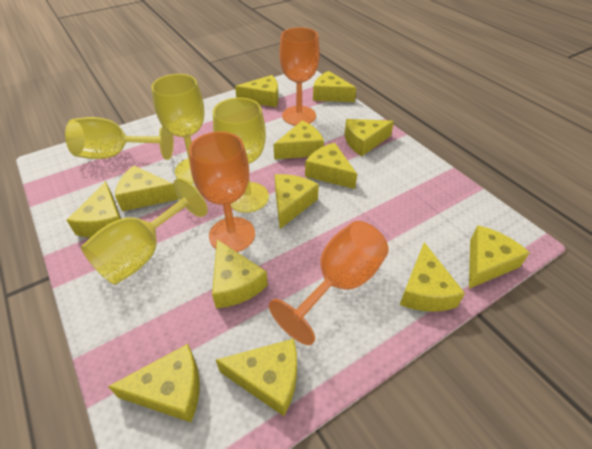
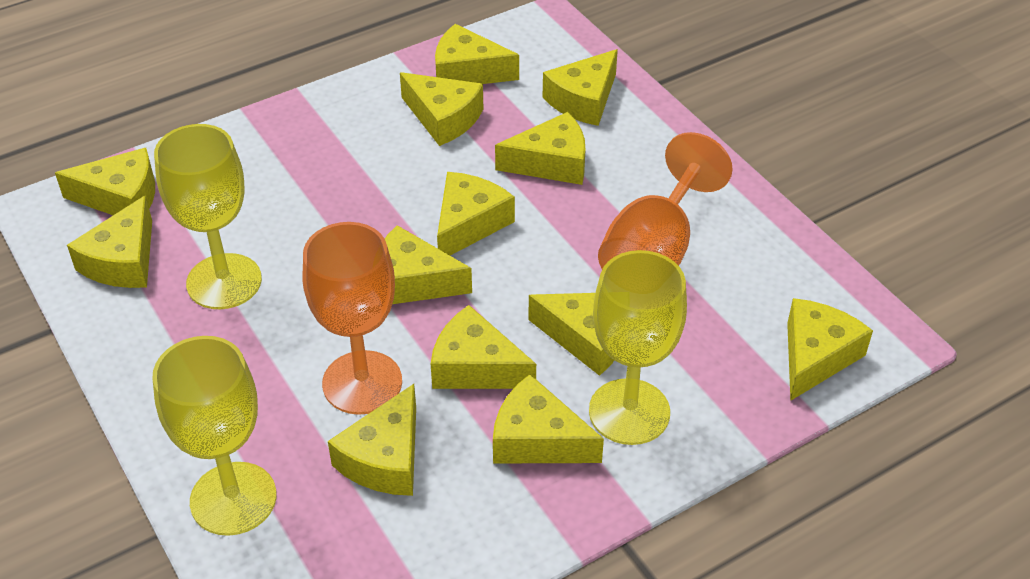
orange goblet: [189,131,255,252] [269,221,389,345] [279,27,320,126] = 3 -> [303,222,402,415] [598,132,733,269] = 2
yellow goblet: [65,117,174,160] [81,178,208,285] [151,74,204,184] [213,97,269,213] = 4 -> [153,336,277,536] [154,124,262,309] [589,250,687,445] = 3

